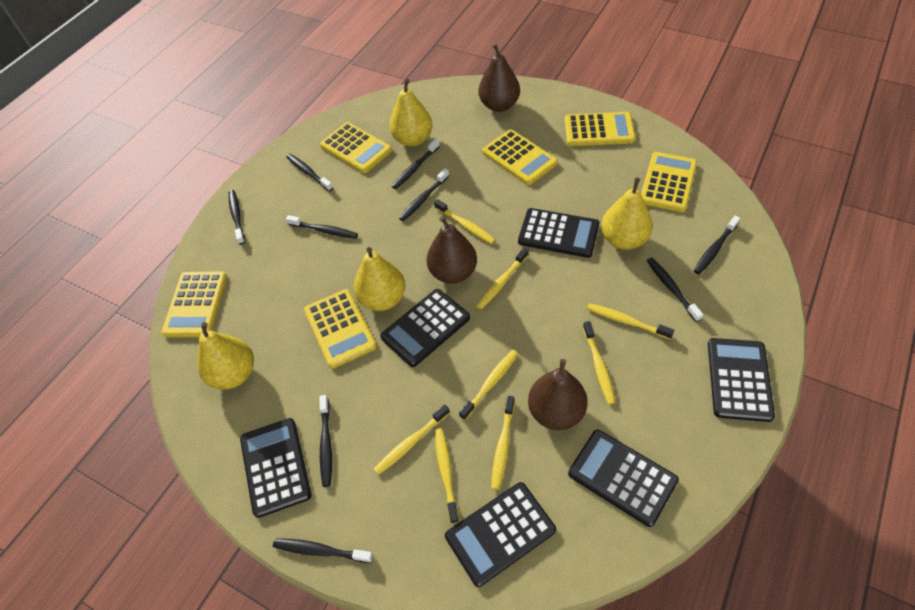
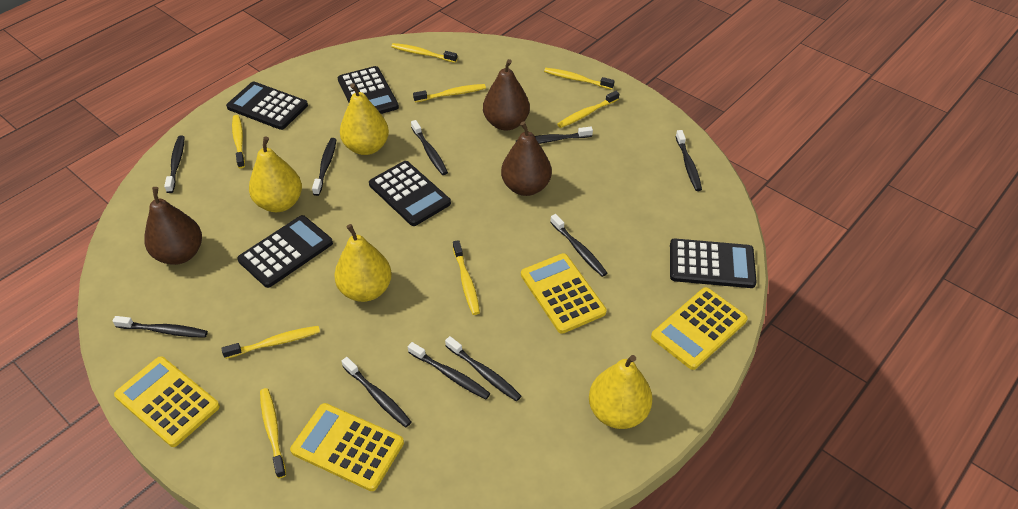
black calculator: [240,418,311,518] [380,289,470,367] [445,482,556,587] [518,208,600,258] [568,430,679,527] [708,338,775,422] = 6 -> [226,82,308,130] [237,215,333,288] [338,66,399,114] [369,161,451,226] [670,239,757,288] = 5
black toothbrush: [229,190,245,245] [273,538,373,563] [286,154,333,192] [286,215,358,239] [319,395,332,487] [392,139,440,189] [399,168,449,221] [646,257,703,322] [694,216,740,274] = 9 -> [113,316,208,338] [164,135,184,193] [312,138,337,196] [341,357,411,427] [408,342,490,399] [411,120,448,175] [445,336,521,402] [516,127,593,144] [550,214,607,277] [675,130,702,191] = 10
yellow calculator: [161,272,227,337] [304,289,377,369] [320,122,392,173] [482,130,558,185] [565,112,636,146] [641,152,697,212] = 6 -> [114,356,220,447] [290,403,404,491] [521,253,607,334] [651,287,748,370] = 4

